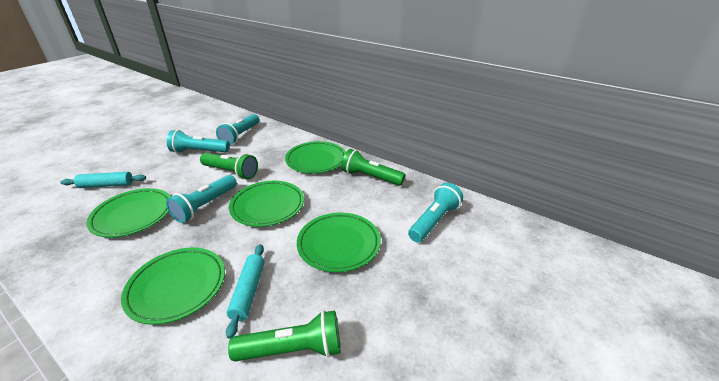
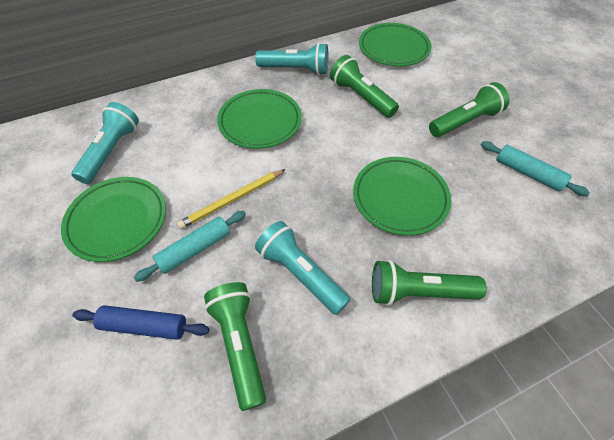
blue rolling pin: none = 0 -> [72,305,209,340] = 1
green flashlight: [200,153,258,179] [228,310,341,362] [341,149,405,186] = 3 -> [204,282,266,411] [330,55,399,118] [372,260,487,306] [429,82,509,137] = 4
green plate: [86,188,171,238] [121,247,225,325] [229,181,304,227] [285,141,346,173] [297,213,381,272] = 5 -> [61,177,166,262] [217,89,302,149] [353,157,451,236] [359,23,431,66] = 4
turquoise flashlight: [166,175,237,223] [167,130,230,153] [216,114,259,145] [408,183,463,243] = 4 -> [72,102,139,184] [255,43,328,75] [255,221,351,315] = 3
yellow pencil: none = 0 -> [177,169,286,229] = 1

